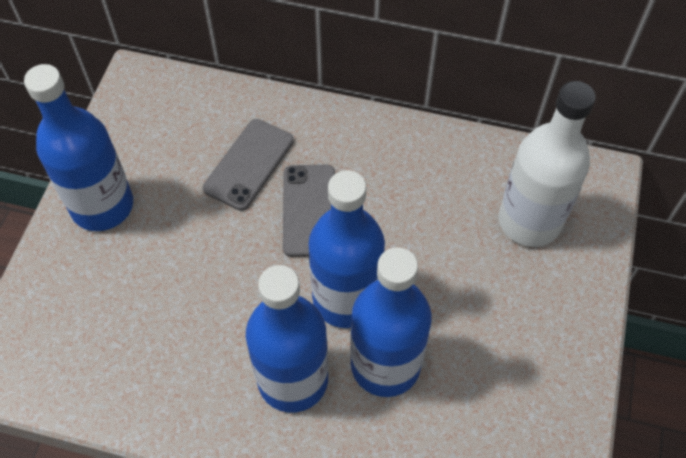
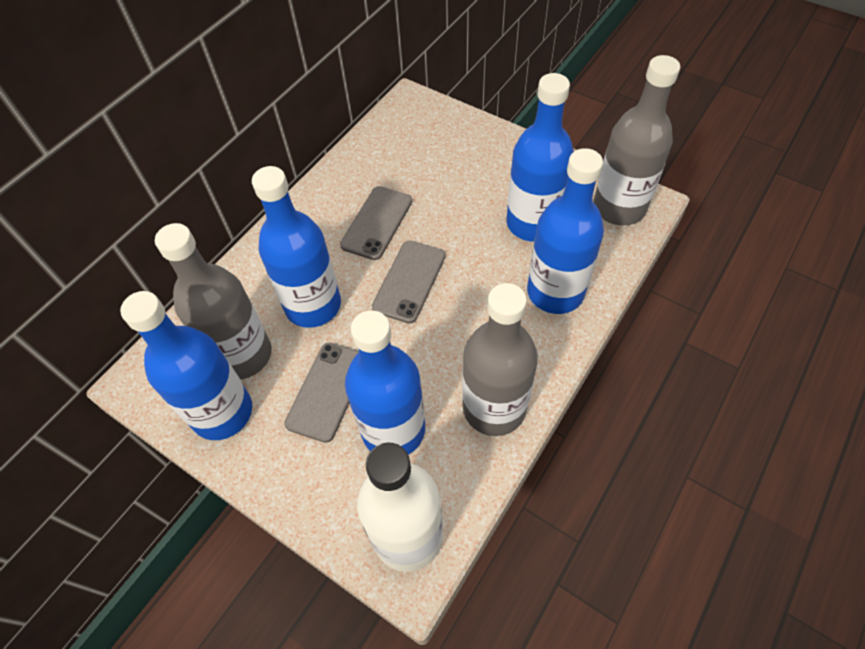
blue bottle: [24,64,133,231] [246,265,328,413] [308,170,385,328] [350,247,432,397] = 4 -> [120,291,252,440] [252,166,341,328] [345,310,425,455] [506,73,574,242] [527,148,604,314] = 5
grey bottle: none = 0 -> [155,223,272,379] [462,283,538,436] [593,55,680,226] = 3
grey phone: [203,119,294,211] [283,165,335,257] = 2 -> [284,343,359,443] [340,186,412,260] [372,241,445,324] = 3

